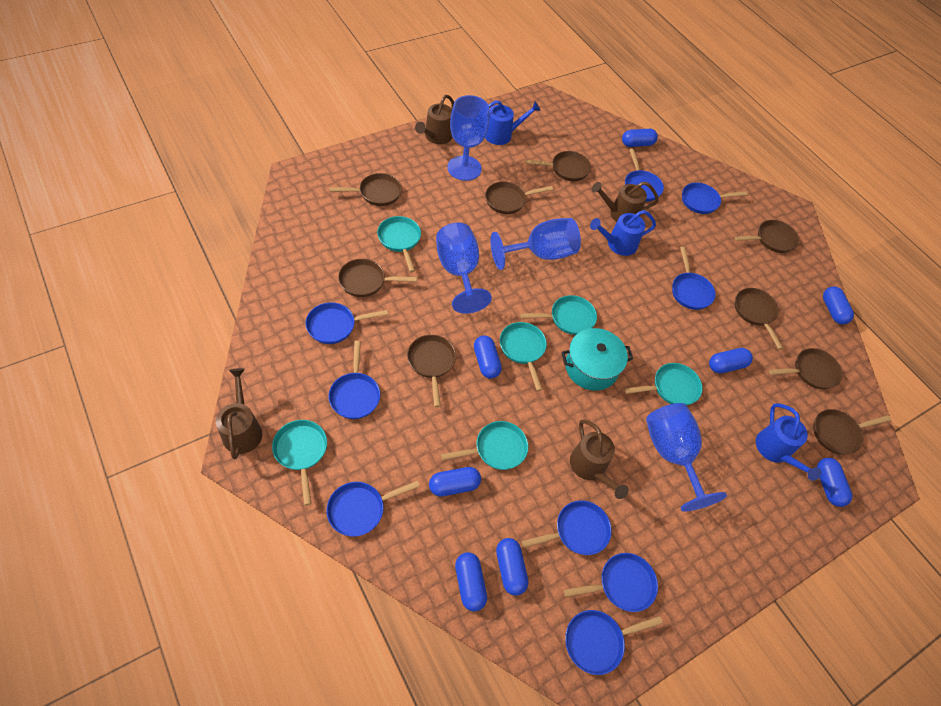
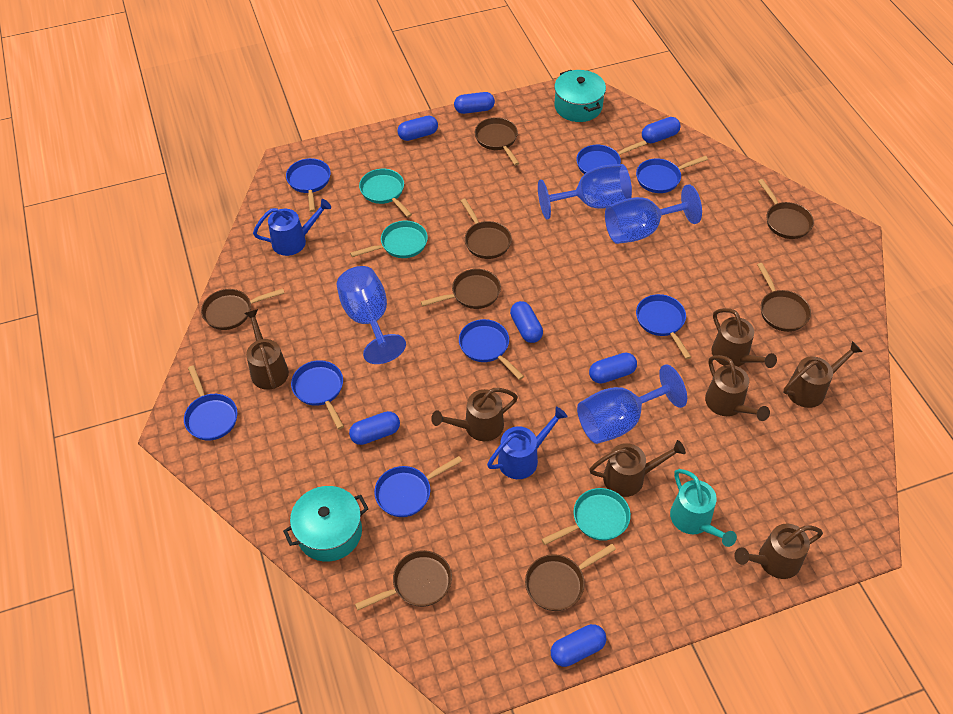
blue capsule: [429,467,481,497] [455,552,487,612] [474,335,502,379] [496,538,528,596] [622,129,658,147] [709,348,753,373] [817,458,852,507] [823,286,854,325] = 8 -> [349,411,400,445] [397,116,438,141] [454,92,495,114] [510,301,543,343] [551,624,606,667] [589,352,637,384] [642,117,681,143] = 7
blue pan: [306,302,388,344] [326,481,420,537] [329,340,380,419] [522,500,612,555] [564,553,658,612] [565,610,663,675] [625,149,664,201] [672,247,716,310] [682,183,748,214] = 9 -> [184,365,238,441] [286,158,331,212] [291,360,344,430] [374,456,462,517] [459,319,524,380] [576,140,647,174] [636,156,708,193] [636,294,691,359] = 8
blue watering can: [485,100,541,145] [590,210,656,256] [756,403,822,481] = 3 -> [253,199,331,256] [487,407,568,479] = 2
brown pan: [329,173,402,206] [338,259,417,297] [407,335,456,407] [485,181,553,214] [525,151,591,181] [735,220,799,253] [735,288,783,350] [769,348,843,390] [813,409,891,455] = 9 -> [201,289,284,330] [355,550,452,610] [421,269,501,309] [461,199,512,259] [475,117,519,165] [525,544,616,611] [757,263,811,332] [758,179,814,239] = 8
brown watering can: [216,368,262,460] [415,95,454,144] [570,419,629,499] [591,182,659,222] = 4 -> [244,309,289,390] [431,388,518,441] [589,440,686,497] [705,355,770,421] [711,308,777,368] [734,524,823,579] [783,341,863,408] = 7
turquoise pan: [272,420,327,506] [377,216,421,272] [441,421,528,470] [500,322,547,391] [520,295,597,335] [625,363,702,405] = 6 -> [350,221,428,258] [359,169,412,217] [541,488,631,545] = 3
turquoise pot: [561,328,633,391] = 1 -> [283,486,369,562] [554,70,606,122] = 2
turquoise watering can: none = 0 -> [670,469,737,547] = 1

